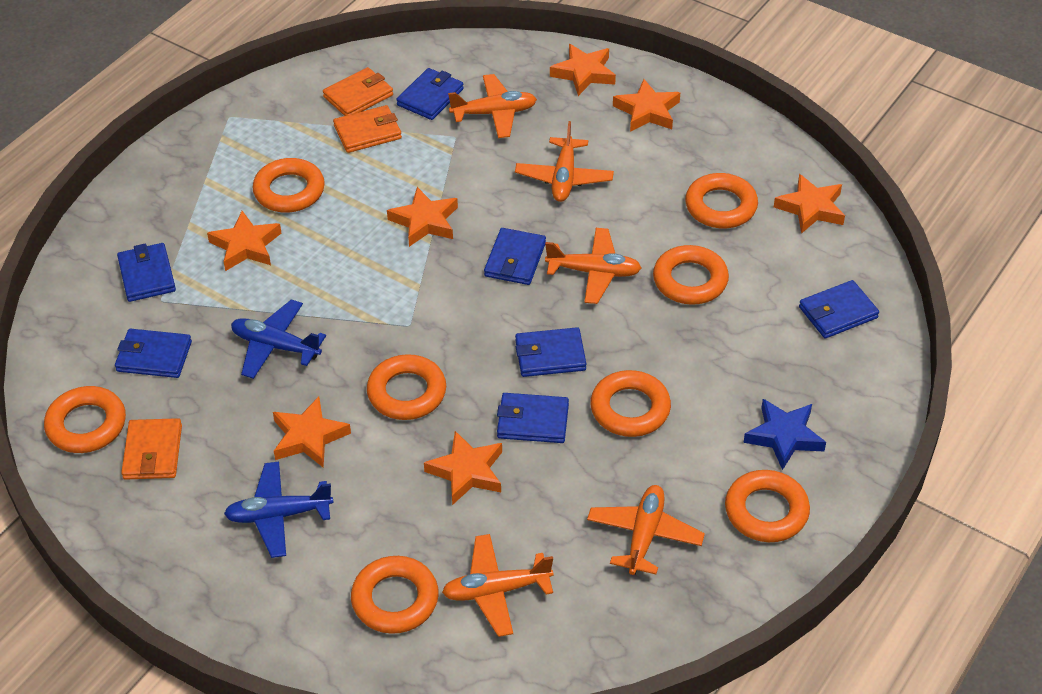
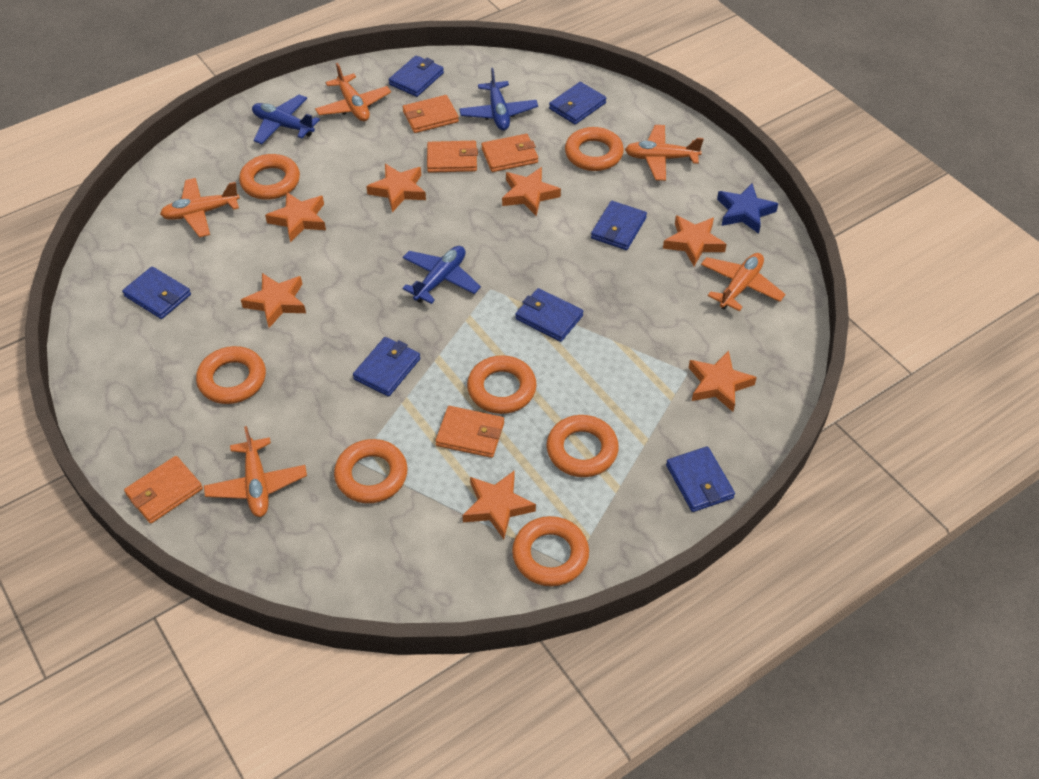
blue plane: [224,462,334,558] [231,299,326,379] = 2 -> [252,95,320,144] [402,246,481,304] [459,68,538,131] = 3
orange ring: [44,386,126,453] [253,158,325,212] [351,556,439,634] [367,354,446,420] [590,370,671,437] [653,245,729,305] [685,173,758,228] [725,470,810,542] = 8 -> [196,346,266,404] [239,154,300,200] [334,439,408,503] [467,355,537,414] [512,516,589,586] [546,415,619,477] [565,127,624,171] = 7
orange wallet: [121,418,182,480] [323,67,393,116] [333,105,402,153] = 3 -> [124,456,203,524] [403,95,459,133] [427,141,478,173] [435,406,504,458] [481,134,538,172] = 5

